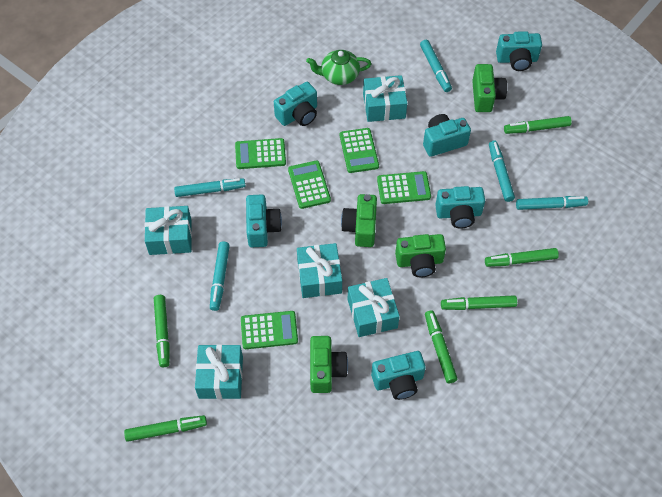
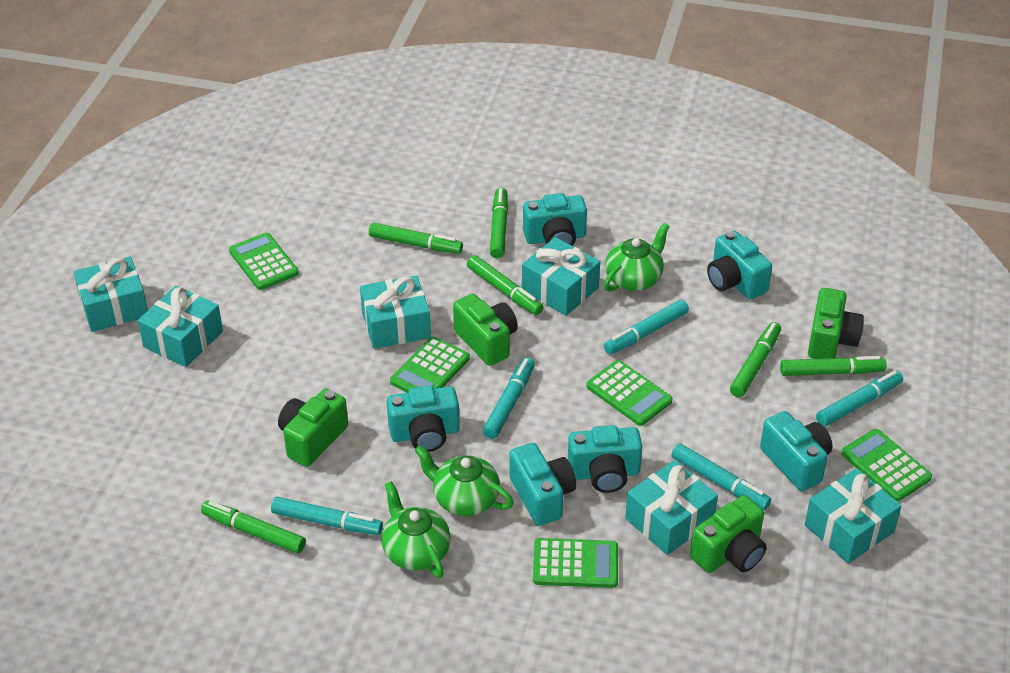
green teapot: [306,50,371,85] = 1 -> [381,481,451,578] [415,445,514,516] [604,223,670,292] = 3
turquoise gift: [145,206,192,255] [195,344,243,399] [297,243,342,298] [348,278,400,337] [363,75,407,122] = 5 -> [73,256,148,332] [138,286,223,367] [360,275,431,349] [522,237,600,316] [625,460,718,555] [805,468,902,564] = 6

